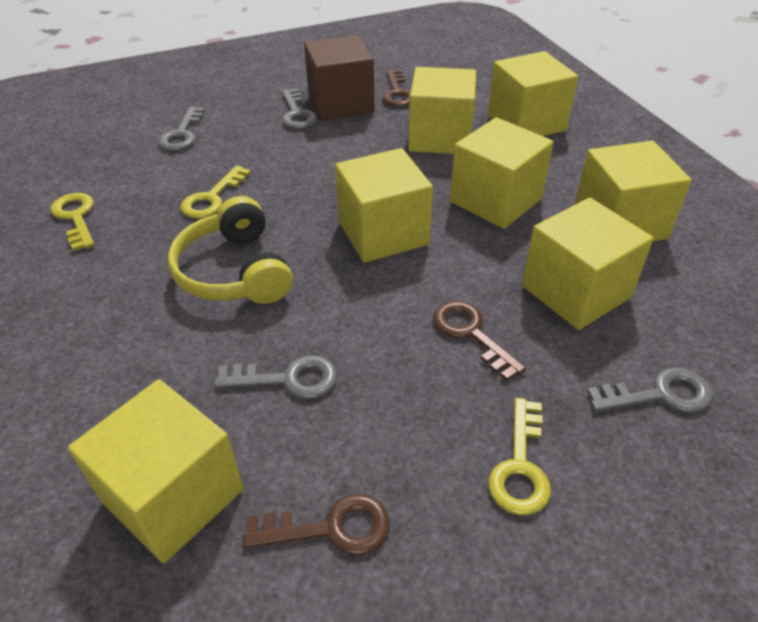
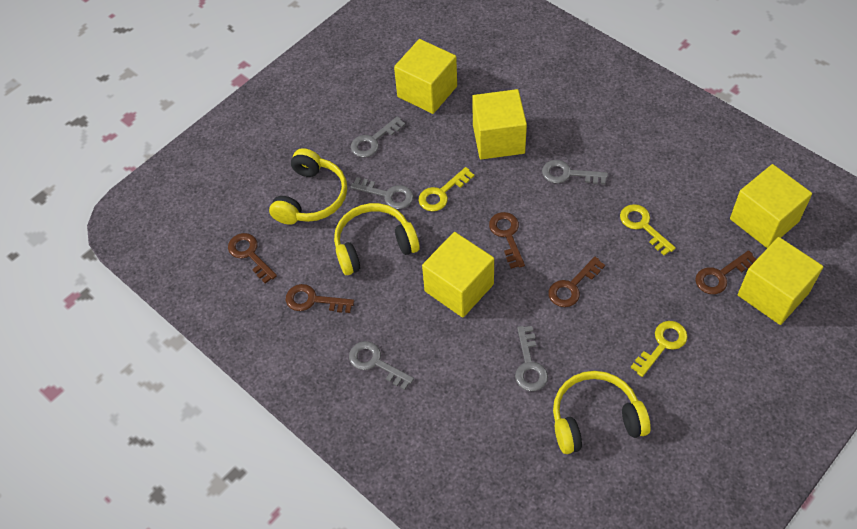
brown cube: [304,35,374,120] = 1 -> none = 0
brown key: [243,494,390,555] [382,70,411,107] [433,301,526,381] = 3 -> [228,233,277,284] [286,284,354,313] [489,212,525,269] [548,257,605,307] [695,250,757,294] = 5
grey key: [158,107,205,151] [214,355,337,399] [282,89,317,129] [587,367,712,413] = 4 -> [349,341,414,390] [351,116,405,158] [351,177,414,209] [515,326,548,391] [542,160,608,185] = 5
yellow cube: [68,379,244,563] [335,148,433,263] [408,67,476,154] [450,117,554,229] [488,51,578,136] [522,198,654,330] [574,141,692,241] = 7 -> [394,39,457,114] [422,232,494,318] [472,89,527,159] [730,164,812,248] [738,237,823,325] = 5
yellow headphones: [168,196,293,304] = 1 -> [269,148,347,225] [334,203,420,275] [553,371,651,454] = 3

